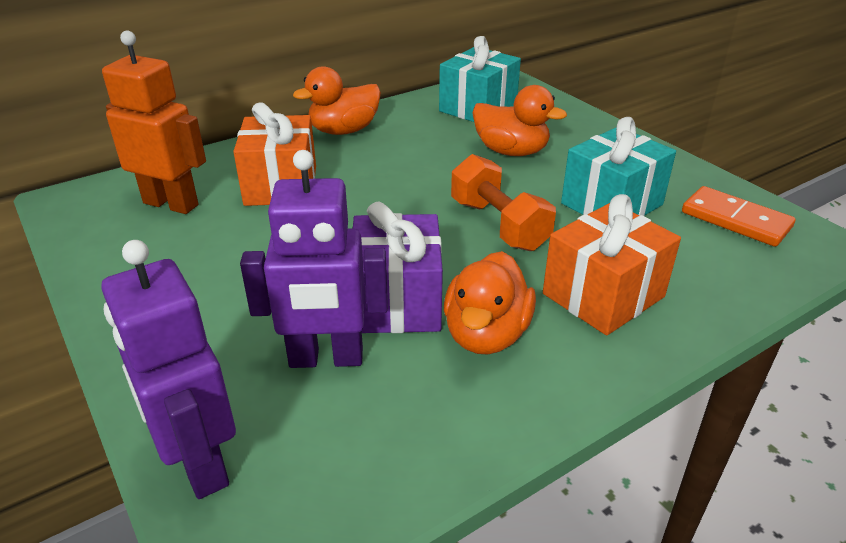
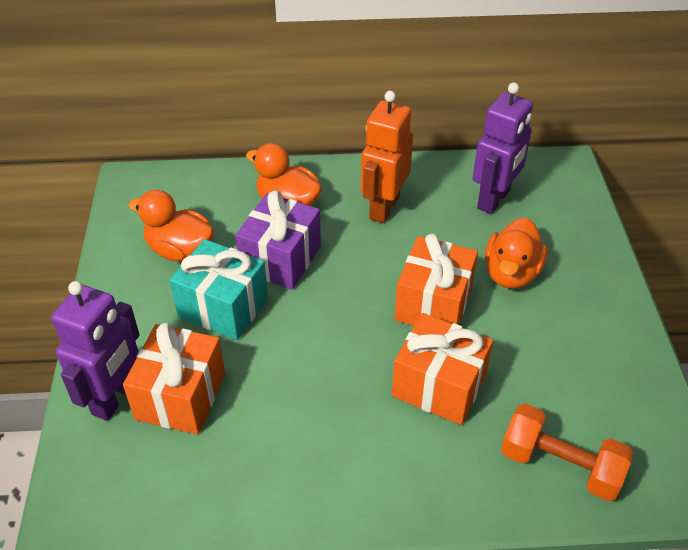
orange domino: [682,186,795,247] = 1 -> none = 0
orange gift: [233,102,316,206] [543,194,681,335] = 2 -> [123,323,225,435] [392,313,493,425] [395,233,478,326] = 3
turquoise gift: [439,36,521,122] [561,117,676,216] = 2 -> [169,239,268,340] = 1

